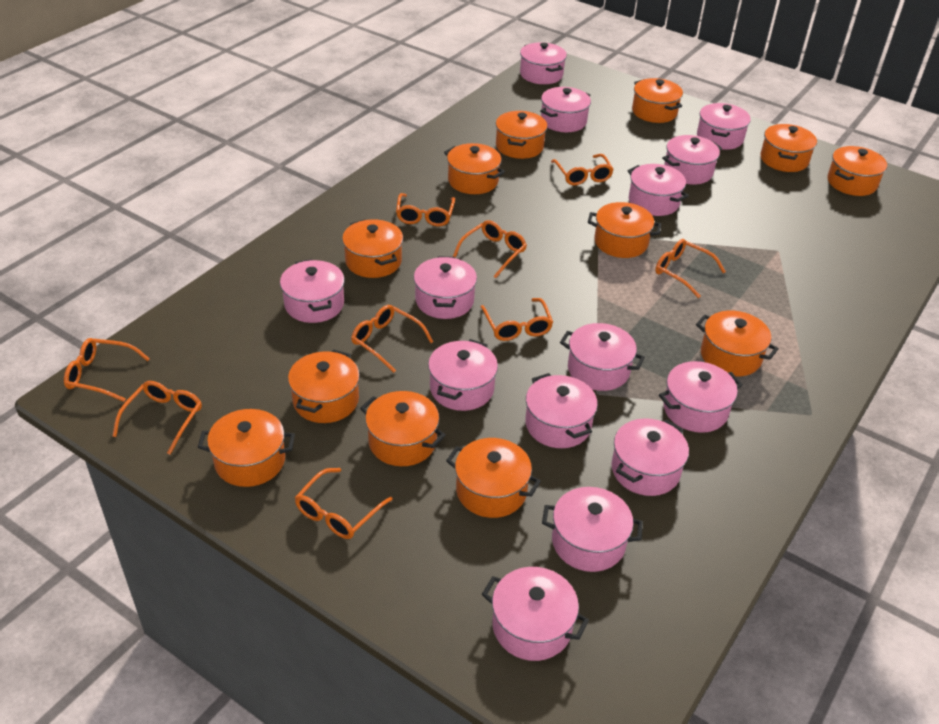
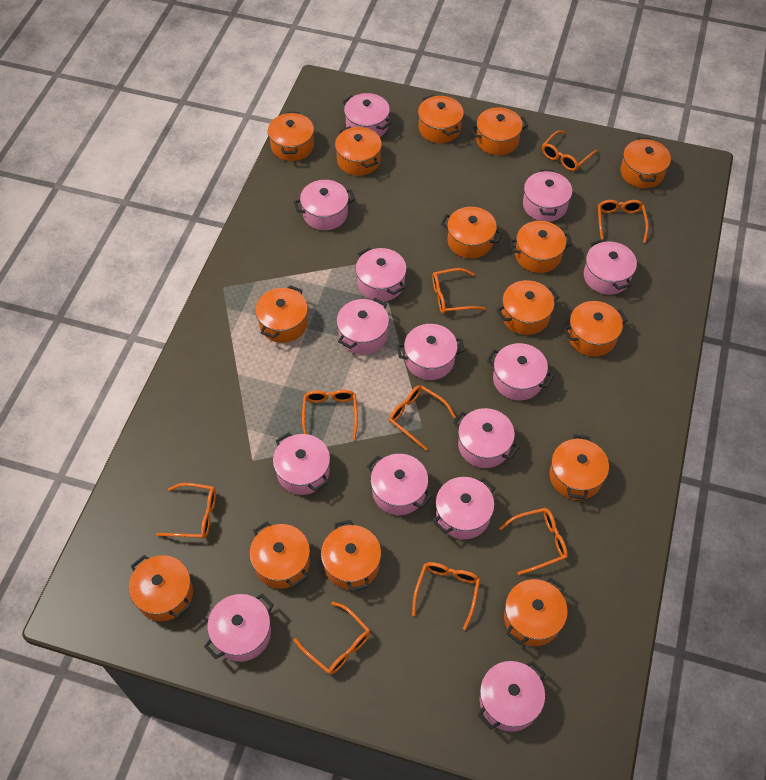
orange pot: [198,409,295,487] [288,349,360,423] [342,219,403,278] [360,391,446,466] [444,143,505,194] [446,438,541,518] [496,111,547,159] [588,202,661,258] [632,78,683,123] [696,311,779,376] [760,124,817,172] [827,146,887,196] = 12 -> [129,555,193,621] [249,522,310,589] [255,285,308,343] [268,112,314,161] [321,520,381,591] [335,126,382,176] [418,95,464,143] [441,207,503,259] [470,107,528,155] [497,280,559,335] [504,577,568,646] [509,221,573,273] [550,434,609,500] [563,301,628,356] [621,138,671,188] = 15

